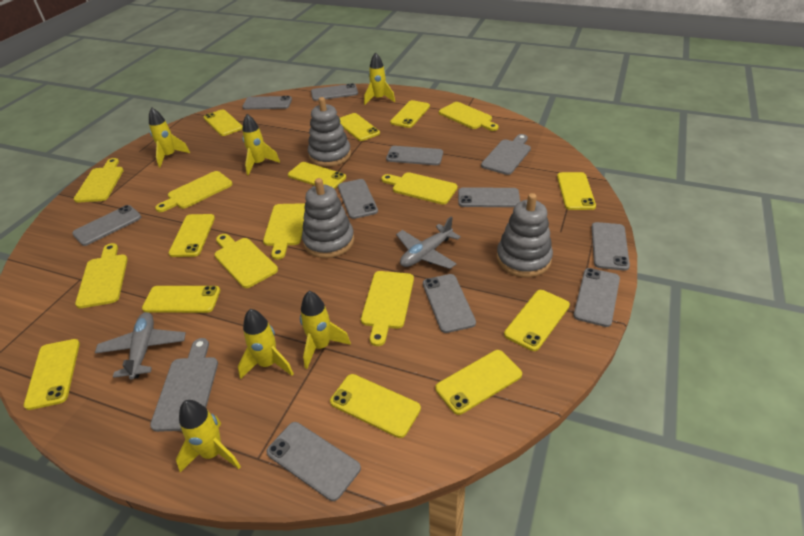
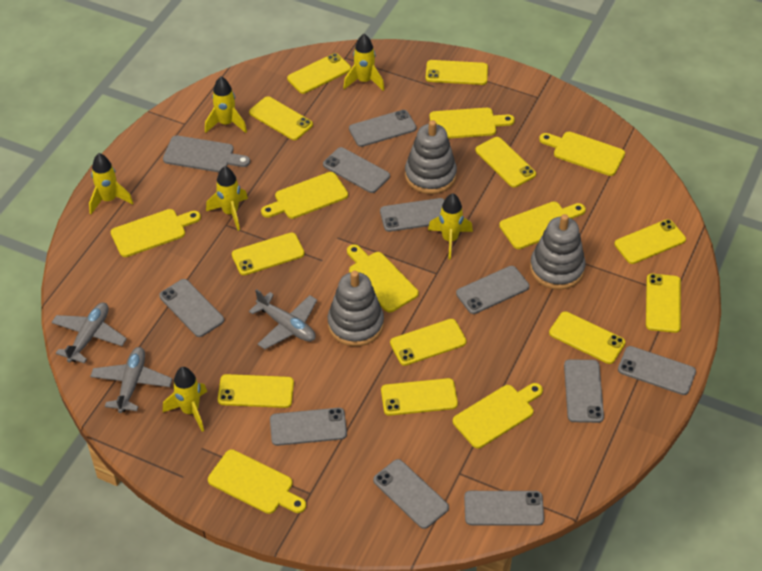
grey cutting board: [150,338,218,432] [481,134,531,175] = 2 -> [163,135,250,172] = 1
grey plane: [95,312,186,380] [396,216,461,269] = 2 -> [51,303,127,364] [90,347,172,413] [249,289,317,349] = 3

